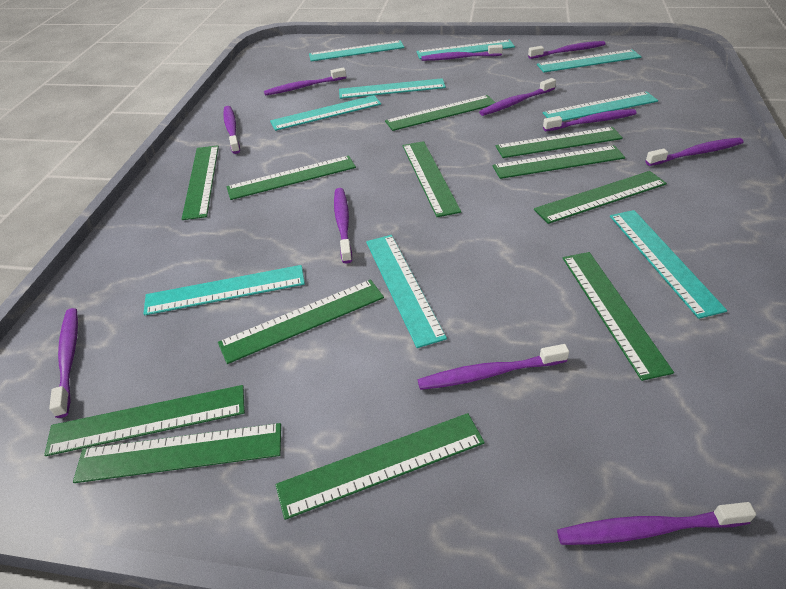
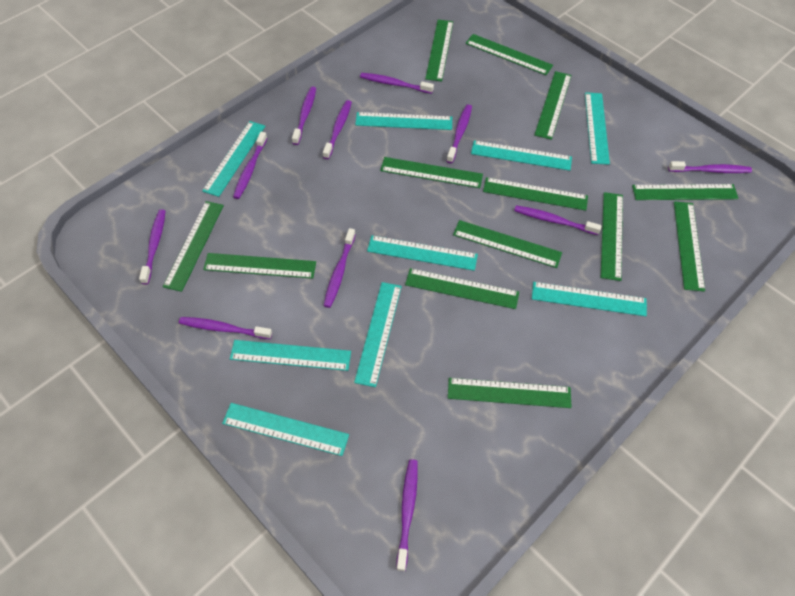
green ruler: [44,385,245,456] [73,423,281,483] [182,145,219,220] [218,279,384,364] [226,155,356,200] [276,413,485,520] [385,95,496,131] [403,141,461,217] [493,145,625,179] [496,127,623,158] [534,171,667,224] [563,252,674,381] = 12 -> [163,201,224,292] [203,253,316,279] [380,157,483,188] [405,268,519,309] [425,20,453,82] [448,378,572,408] [453,220,562,268] [465,34,553,75] [483,177,588,211] [534,71,572,140] [601,192,623,281] [632,184,739,200] [674,201,705,292] = 13

